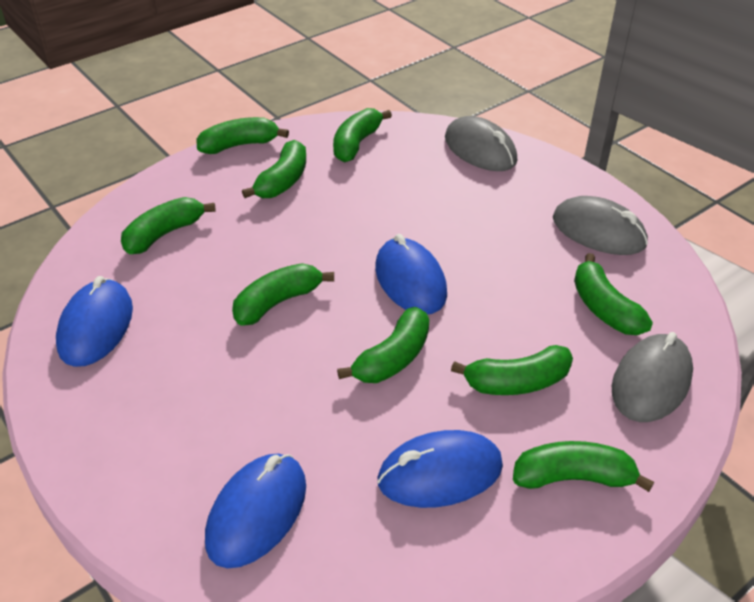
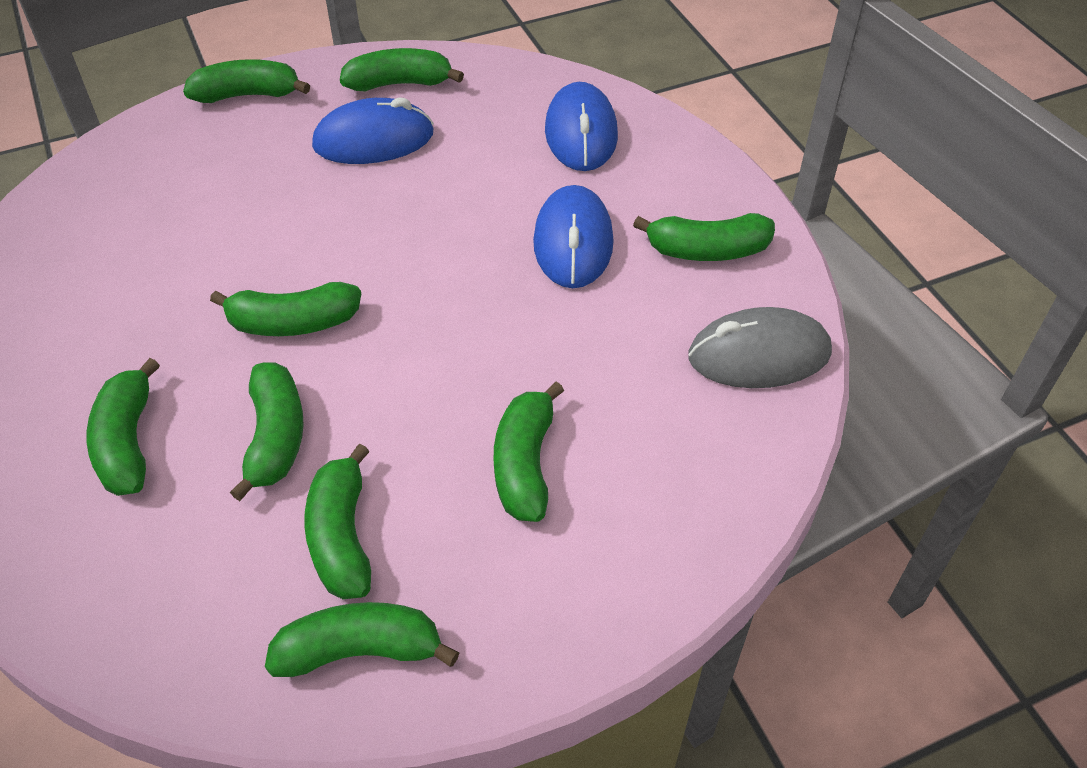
blue mouse: [56,276,133,367] [205,454,306,568] [375,234,447,315] [377,430,503,508] = 4 -> [312,98,434,164] [533,185,614,288] [545,82,618,171] = 3
grey mouse: [445,116,517,171] [553,196,648,255] [612,332,693,422] = 3 -> [688,307,832,388] = 1

